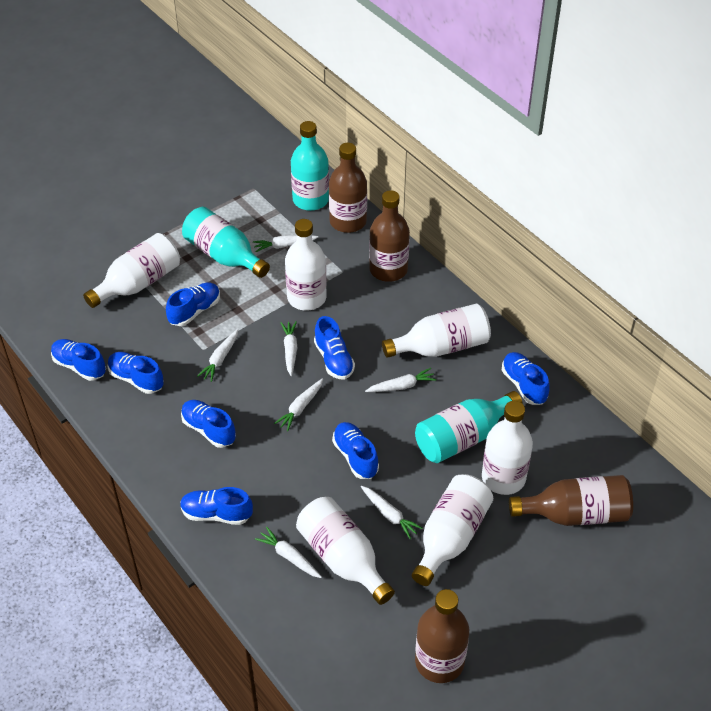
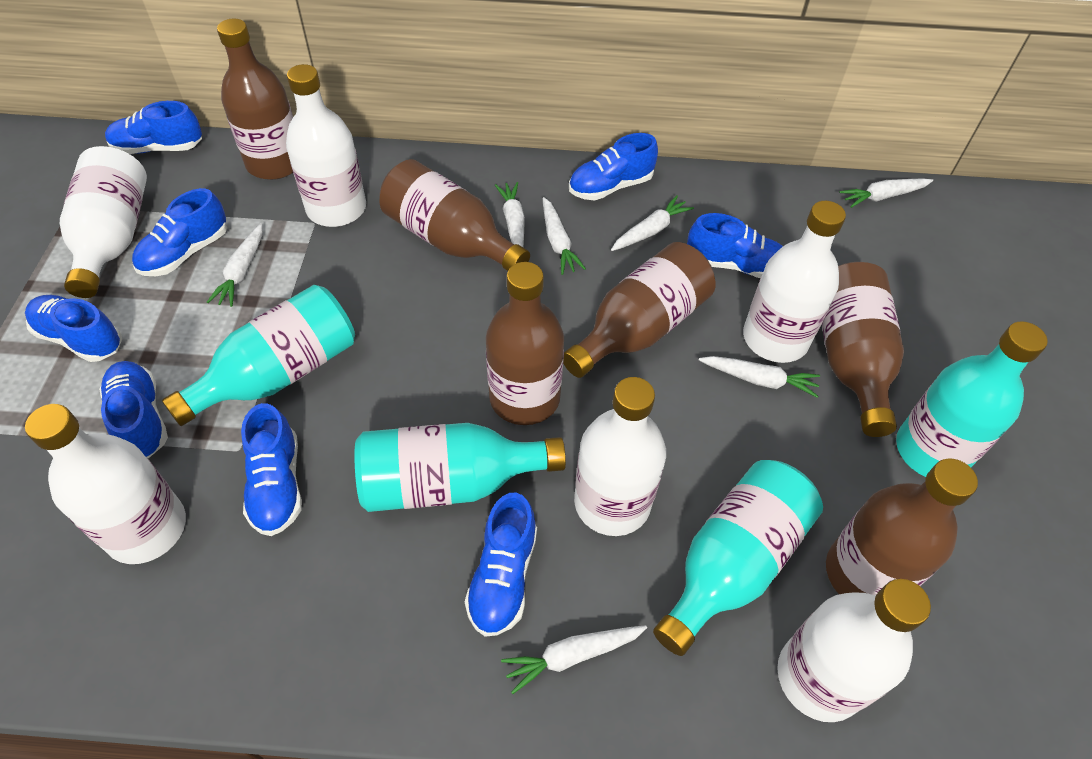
brown bottle: [329,143,367,233] [369,190,410,282] [415,589,469,683] [509,475,633,526] = 4 -> [217,18,293,180] [379,159,530,271] [486,262,564,425] [563,242,715,378] [822,262,904,437] [826,458,978,595] = 6
turquoise bottle: [182,207,270,278] [291,121,329,211] [415,391,522,463] = 3 -> [162,285,355,426] [354,423,566,512] [653,460,823,656] [896,321,1048,477] = 4

